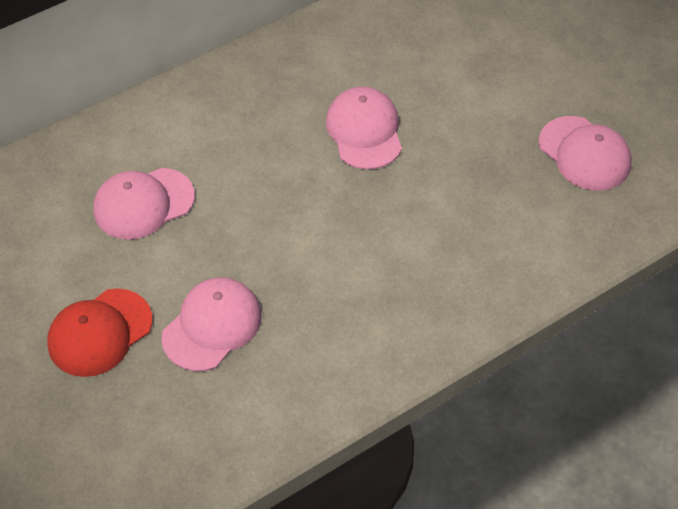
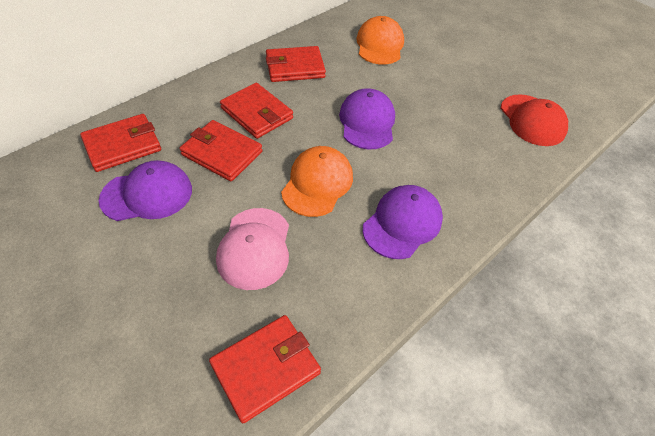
orange cap: none = 0 -> [281,146,353,217] [356,16,404,64] = 2
pink cap: [94,168,195,240] [161,277,262,371] [326,87,402,169] [539,116,632,191] = 4 -> [216,208,289,290] = 1
purple cap: none = 0 -> [99,160,192,221] [339,88,395,149] [363,185,443,259] = 3
red wallet: none = 0 -> [80,114,161,172] [180,120,263,181] [209,315,321,423] [220,83,293,139] [266,46,326,82] = 5

